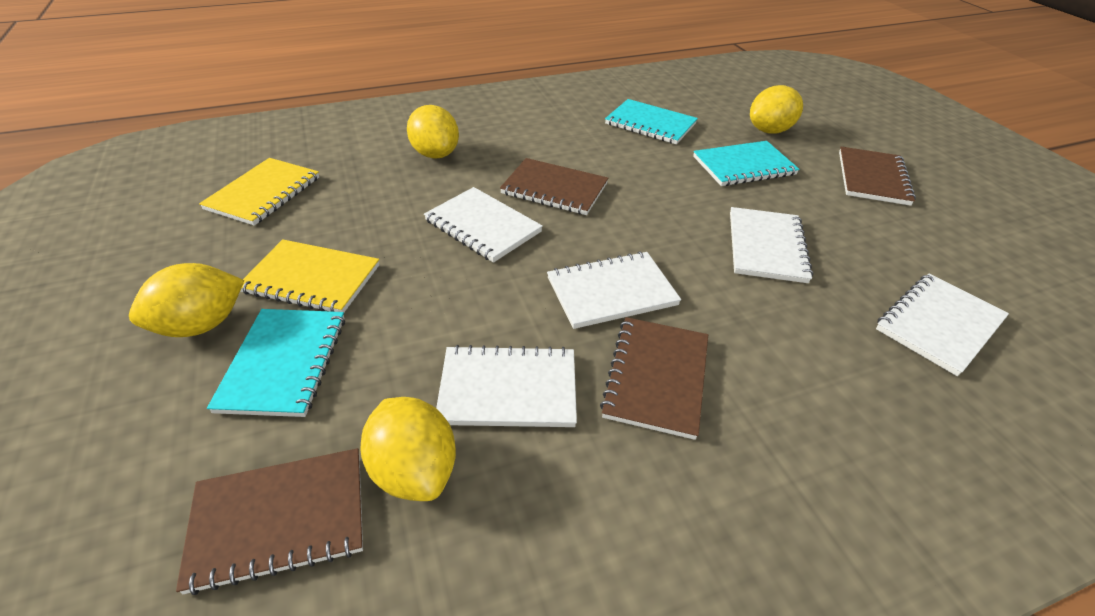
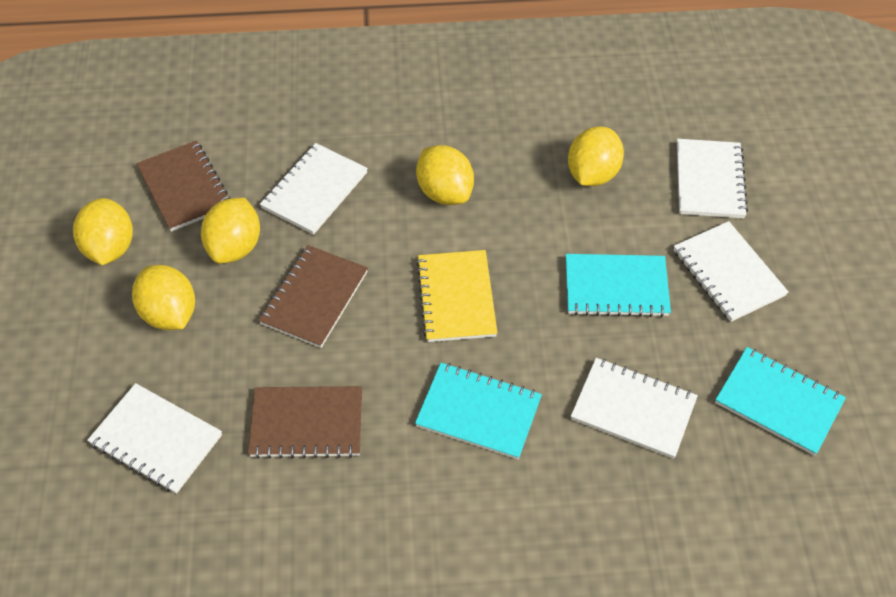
brown notebook: [176,448,363,595] [500,158,608,215] [600,317,708,440] [839,147,916,206] = 4 -> [136,141,230,232] [248,386,362,459] [259,245,368,348] = 3
yellow lemon: [129,263,244,337] [361,397,456,501] [407,105,459,159] [750,85,803,133] = 4 -> [73,198,133,265] [132,265,195,330] [201,198,260,264] [416,145,474,205] [568,127,624,186] = 5
yellow notebook: [199,158,319,226] [240,239,380,312] = 2 -> [416,250,497,342] = 1

